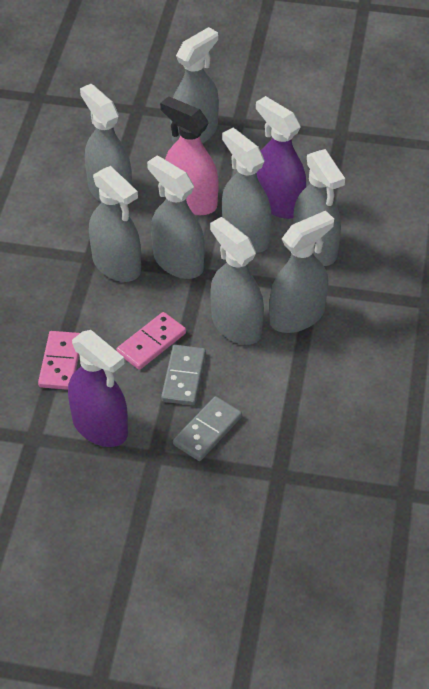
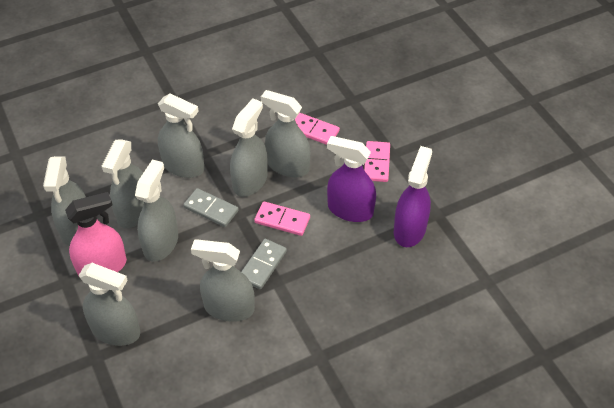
pink domino: [38,331,80,390] [116,312,186,370] = 2 -> [254,201,310,236] [295,113,340,145] [364,141,390,182] = 3

